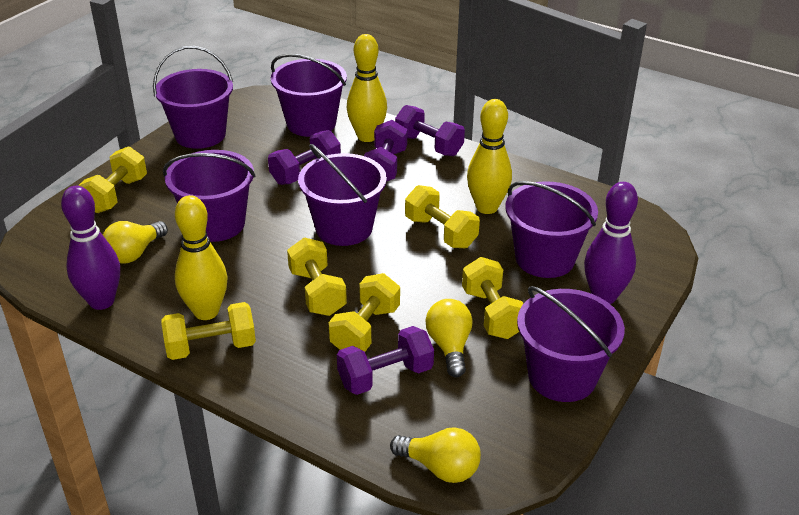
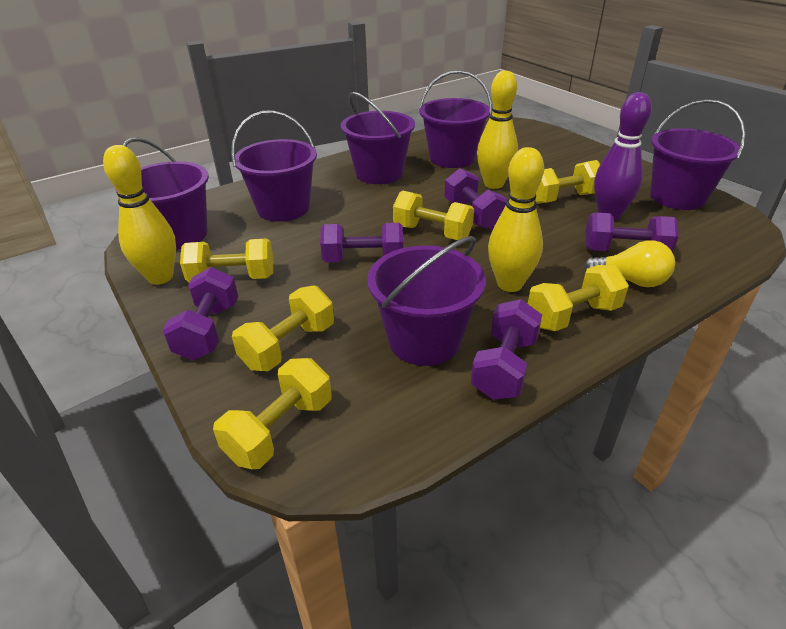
purple bowling pin: [61,186,120,310] [584,182,638,304] = 2 -> [594,92,652,220] = 1
purple dumbbell: [268,130,341,185] [337,326,434,395] [364,120,407,182] [395,105,465,156] = 4 -> [163,267,238,360] [320,223,403,262] [444,168,508,230] [471,299,542,400] [585,213,679,253] = 5
yellow light bulb: [103,221,168,263] [390,427,481,483] [425,299,472,377] = 3 -> [584,240,675,287] = 1

